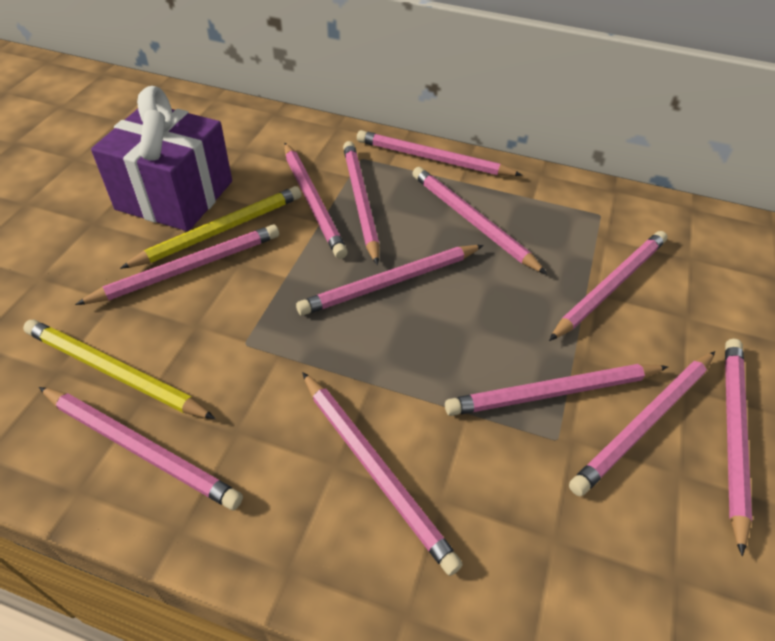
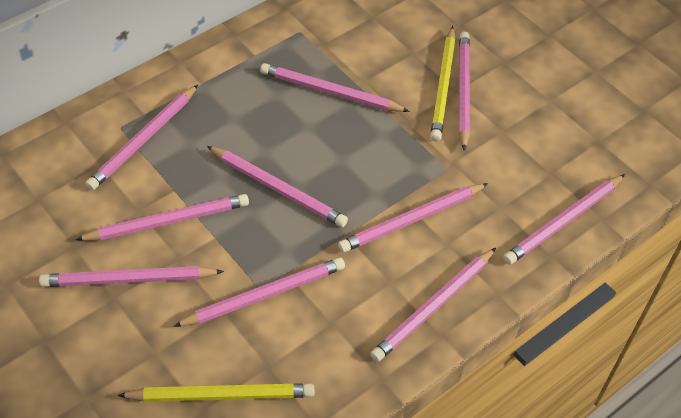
pink pencil: [39,387,243,510] [75,225,279,305] [284,143,348,259] [296,245,484,316] [302,372,463,576] [343,141,380,265] [357,130,522,176] [412,167,547,274] [445,364,668,416] [549,231,668,341] [569,351,715,496] [725,339,752,556] = 12 -> [39,266,224,287] [75,194,249,241] [86,85,198,190] [173,257,345,327] [207,146,348,227] [260,63,410,112] [338,183,488,253] [370,248,496,362] [459,32,470,151] [503,174,625,265] = 10
purple gift: [91,86,232,231] = 1 -> none = 0

